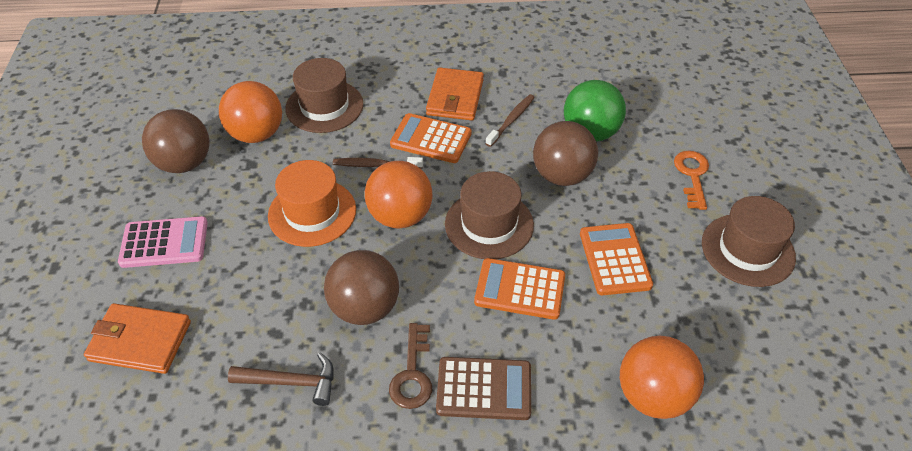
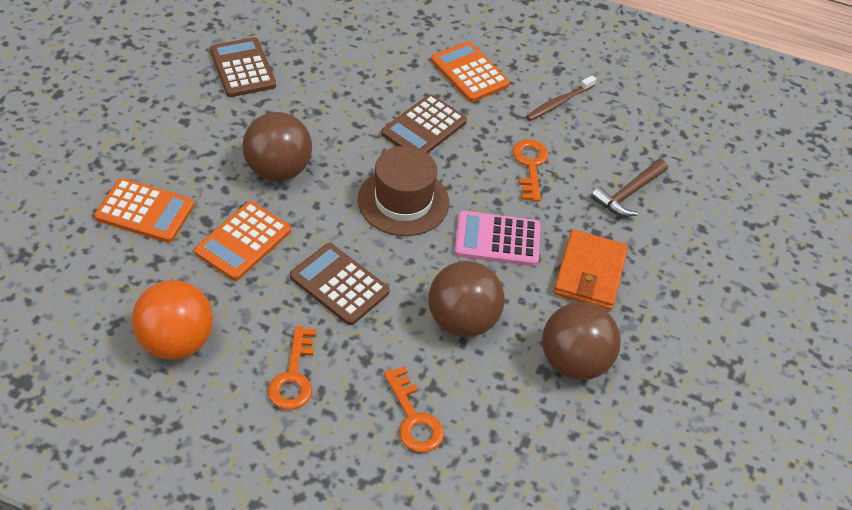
brown calculator: [436,357,531,420] = 1 -> [210,37,276,97] [290,243,390,325] [381,94,467,153] = 3
brown hat: [285,58,363,133] [445,171,534,259] [702,196,796,287] = 3 -> [358,146,449,236] = 1
brown key: [389,323,432,409] = 1 -> none = 0
brown toothbrush: [333,157,423,169] [485,94,535,147] = 2 -> [526,75,596,121] = 1
green ball: [564,80,626,142] = 1 -> none = 0
orange ball: [219,81,282,143] [365,161,432,228] [620,336,704,419] = 3 -> [132,280,213,360] = 1
orange hat: [268,160,356,247] = 1 -> none = 0
orange key: [674,151,709,210] = 1 -> [268,326,316,410] [384,366,444,453] [512,139,548,201] = 3
orange wallet: [84,303,191,374] [426,67,484,120] = 2 -> [554,230,628,310] = 1

